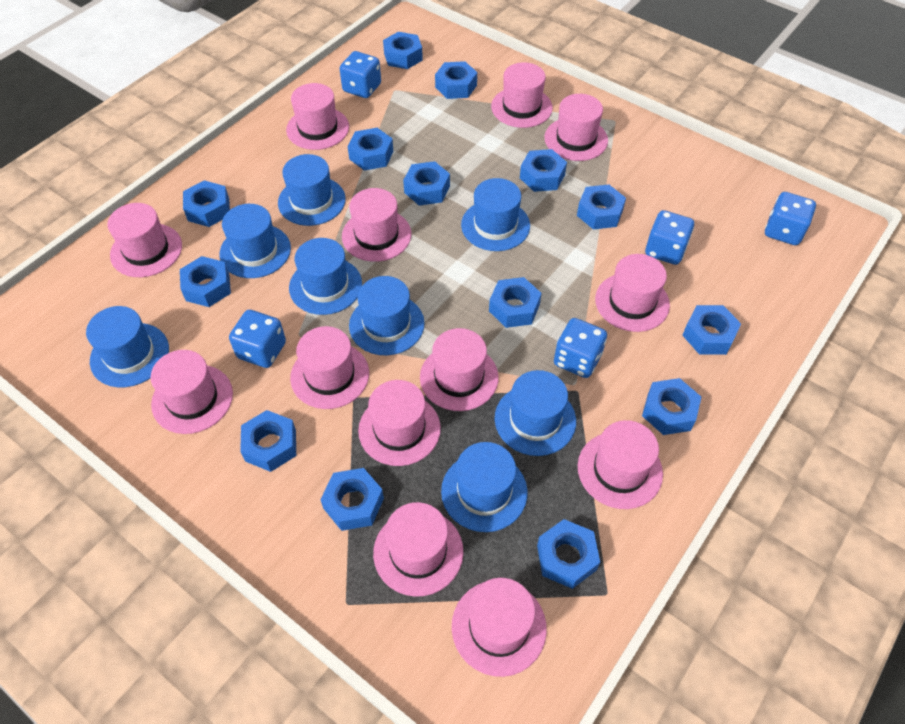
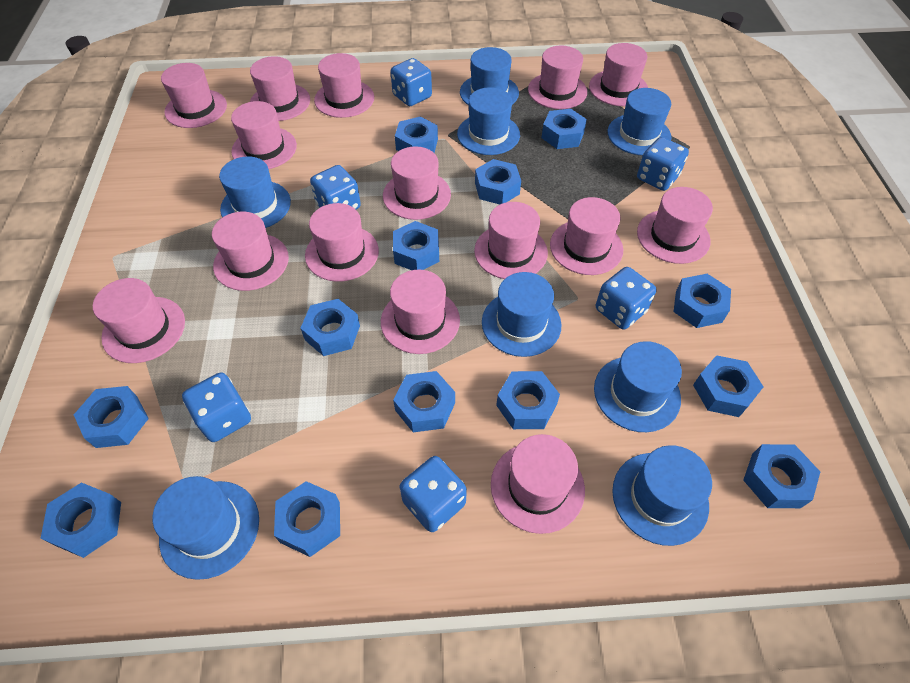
blue dice: [229,310,286,368] [340,51,381,98] [554,318,607,378] [645,210,694,265] [765,192,816,245] = 5 -> [182,372,251,442] [310,165,361,210] [391,58,432,106] [400,456,467,532] [596,267,656,329] [637,137,689,191] = 6
blue nut: [180,256,231,307] [183,180,230,227] [240,410,296,472] [320,468,384,531] [348,128,393,171] [383,32,423,69] [403,161,450,206] [435,61,477,99] [489,277,541,328] [520,149,567,192] [537,519,600,589] [577,184,626,229] [642,378,701,435] [682,305,741,355] = 14 -> [40,483,121,558] [74,386,149,448] [274,481,340,557] [300,299,360,356] [393,221,439,270] [393,371,455,432] [395,117,438,153] [475,159,521,204] [496,371,560,429] [541,109,587,149] [674,274,731,328] [693,355,764,417] [743,444,820,508] = 13
pink hat: [107,203,182,277] [151,350,233,434] [286,83,349,150] [290,326,369,409] [342,188,412,262] [358,380,441,466] [373,502,463,597] [420,328,499,411] [452,578,547,677] [491,62,553,128] [544,94,608,161] [578,420,663,509] [595,254,670,332] = 13 -> [93,278,185,363] [161,63,227,128] [212,212,289,291] [231,101,297,169] [250,56,310,121] [305,203,379,282] [314,53,374,118] [381,270,460,354] [383,146,451,220] [474,202,548,279] [491,434,585,534] [528,45,587,109] [550,197,623,275] [589,43,648,106] [637,187,713,264] = 15

